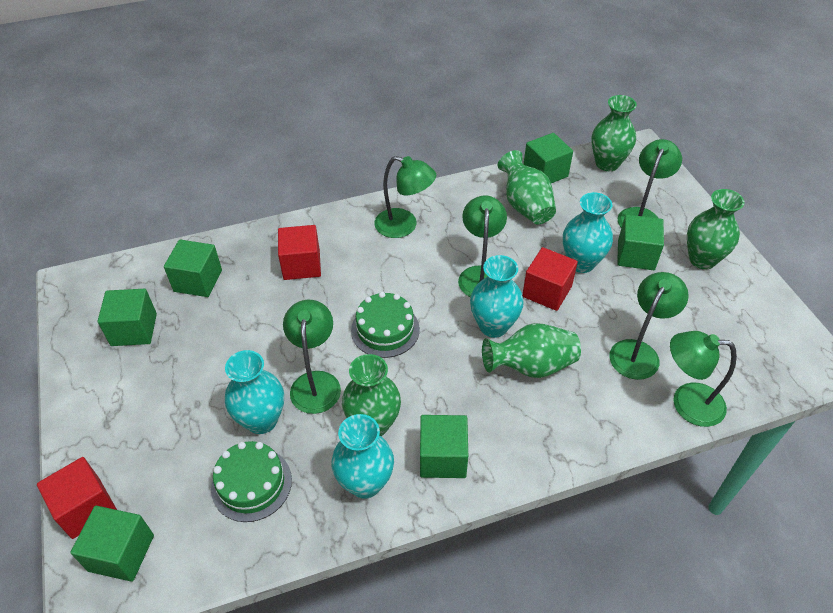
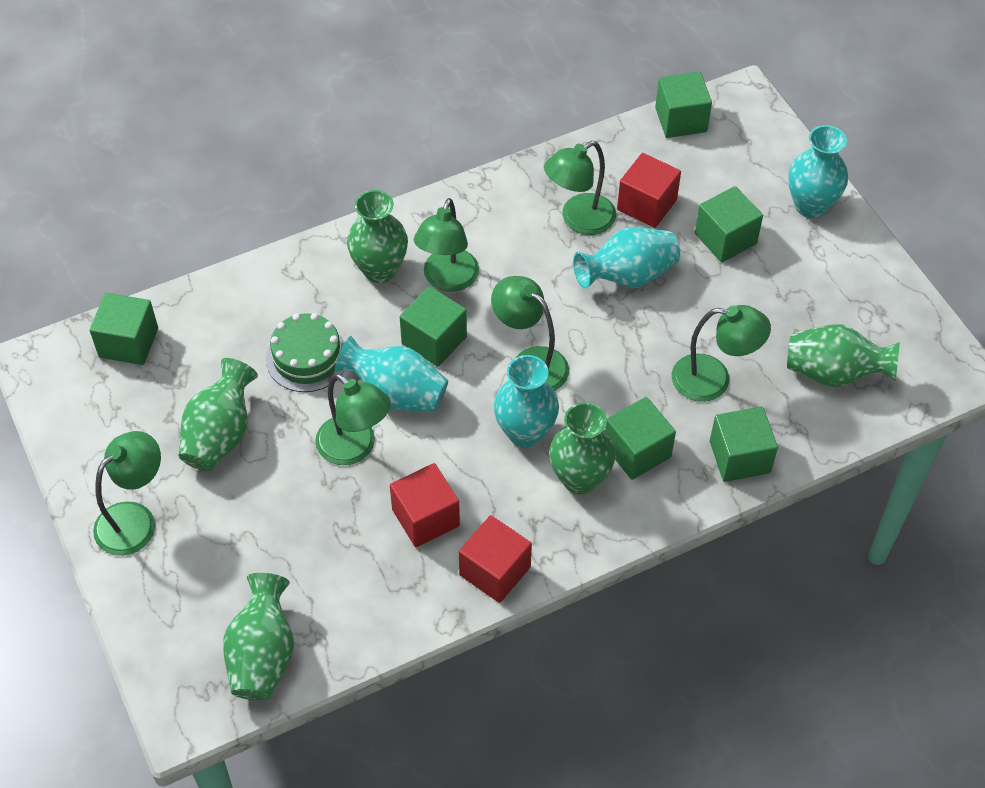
green cake: [211,441,292,522] [351,292,420,358] = 2 -> [266,313,345,392] = 1

